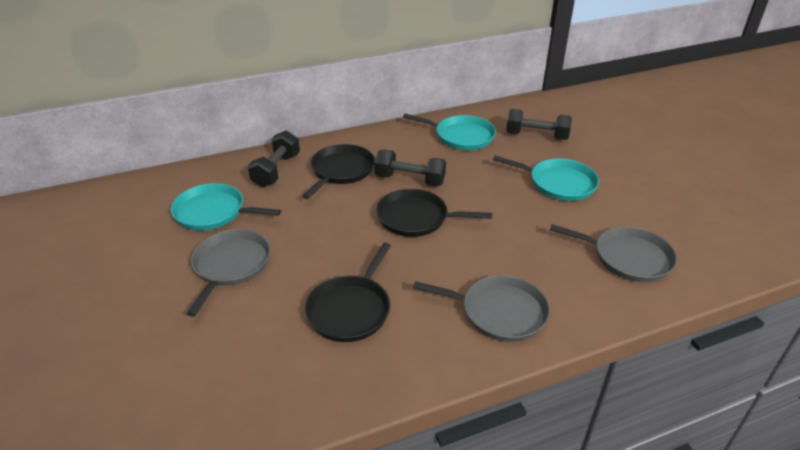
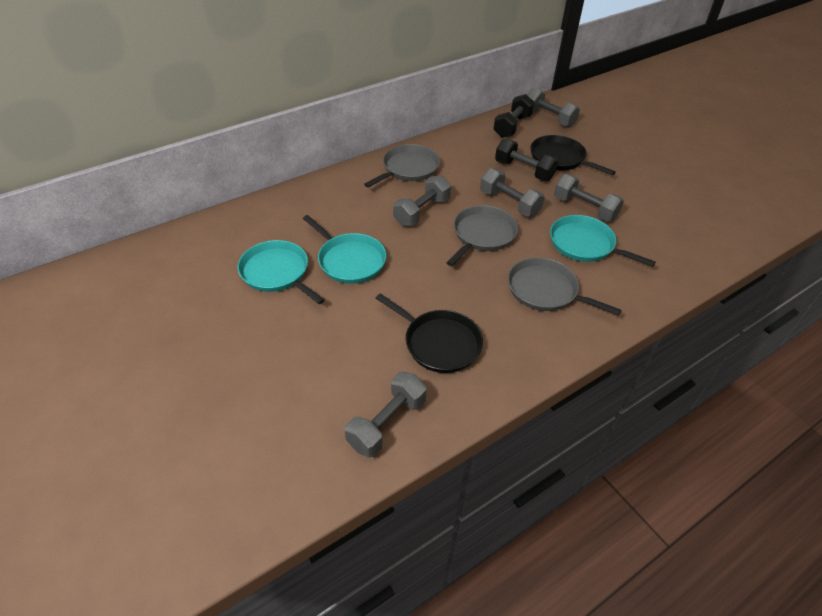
black dumbbell: [248,131,300,187] [374,150,446,187] [506,109,572,140] = 3 -> [493,94,535,138] [495,139,558,181] = 2
black pan: [302,144,375,199] [305,243,391,342] [376,189,492,237] = 3 -> [376,293,483,373] [530,135,616,175] = 2
grey dumbbell: none = 0 -> [345,372,427,457] [393,175,451,226] [480,168,545,217] [527,88,580,128] [554,174,624,221] = 5

